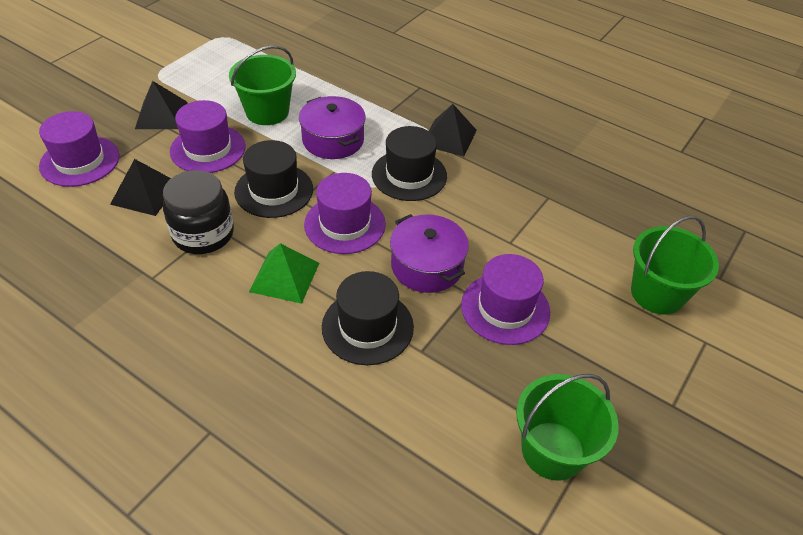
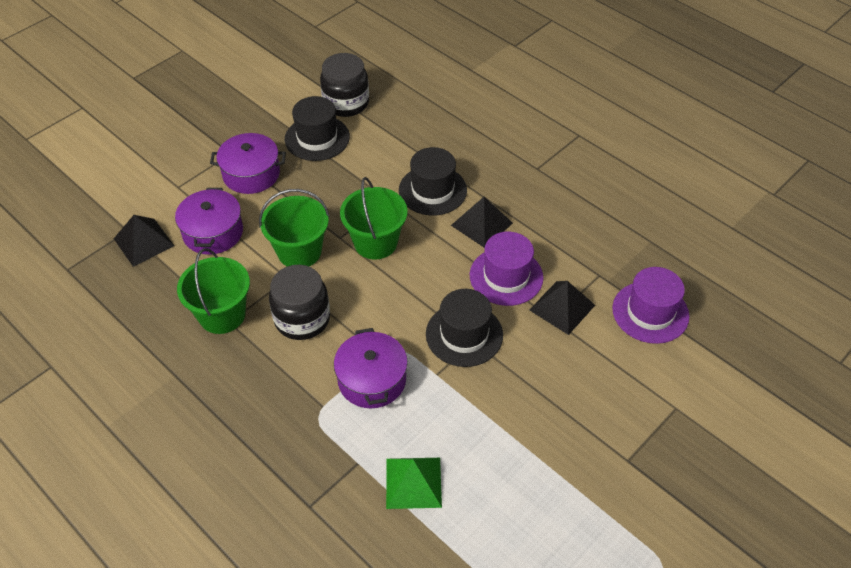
black jar: [163,170,234,254] = 1 -> [269,265,330,340] [320,53,369,117] = 2
purple hat: [39,111,119,187] [170,100,246,173] [304,173,386,254] [461,254,550,345] = 4 -> [470,232,543,306] [612,267,689,344] = 2
purple pot: [299,96,366,159] [390,214,469,293] = 2 -> [175,188,243,255] [210,133,286,194] [334,328,408,408] = 3

